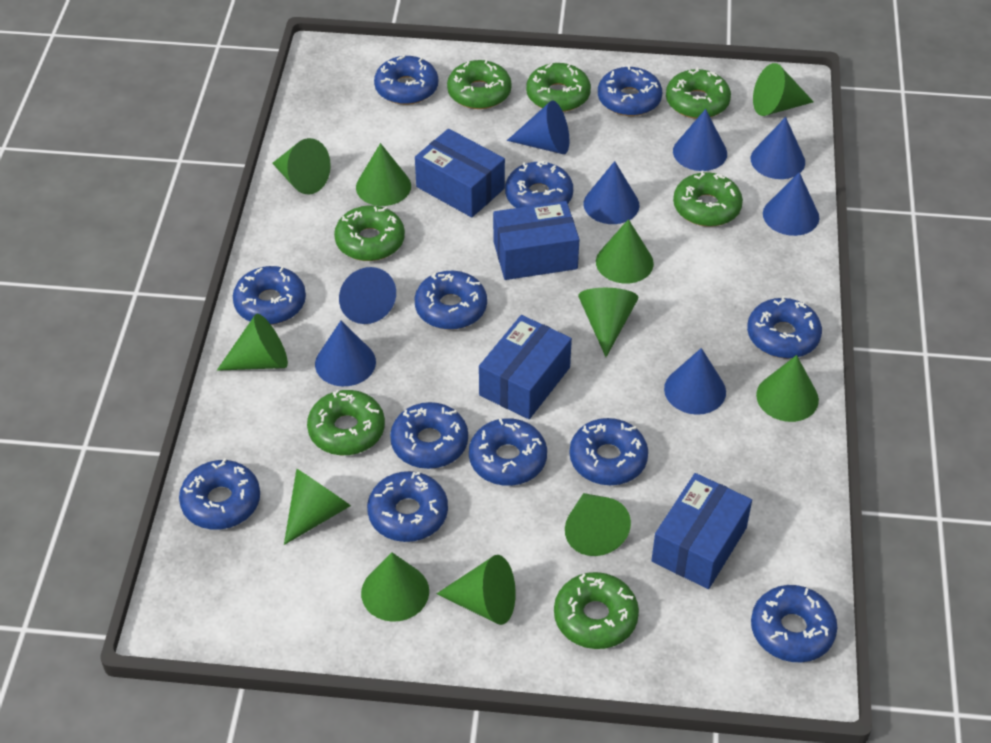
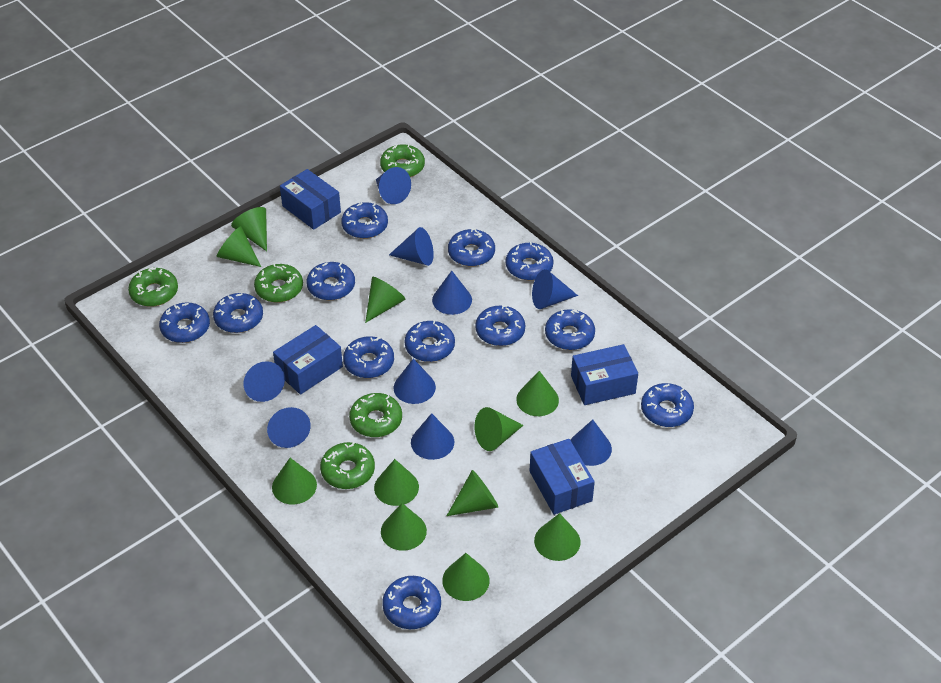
blue cone: [315,321,376,386] [339,267,396,324] [507,101,569,154] [584,161,639,224] [664,348,726,415] [673,109,727,171] [751,117,805,179] [763,172,819,236] = 8 -> [243,361,285,402] [267,407,311,448] [376,167,411,204] [389,227,434,266] [394,358,436,404] [411,413,454,460] [432,271,472,315] [532,269,578,309] [571,419,612,466] = 9
green donut: [307,390,385,455] [334,205,405,261] [447,59,512,109] [526,63,591,112] [554,572,639,649] [666,67,731,119] [673,170,743,227] = 7 -> [128,267,178,307] [254,263,303,302] [320,442,375,489] [349,393,402,437] [380,144,425,177] = 5

